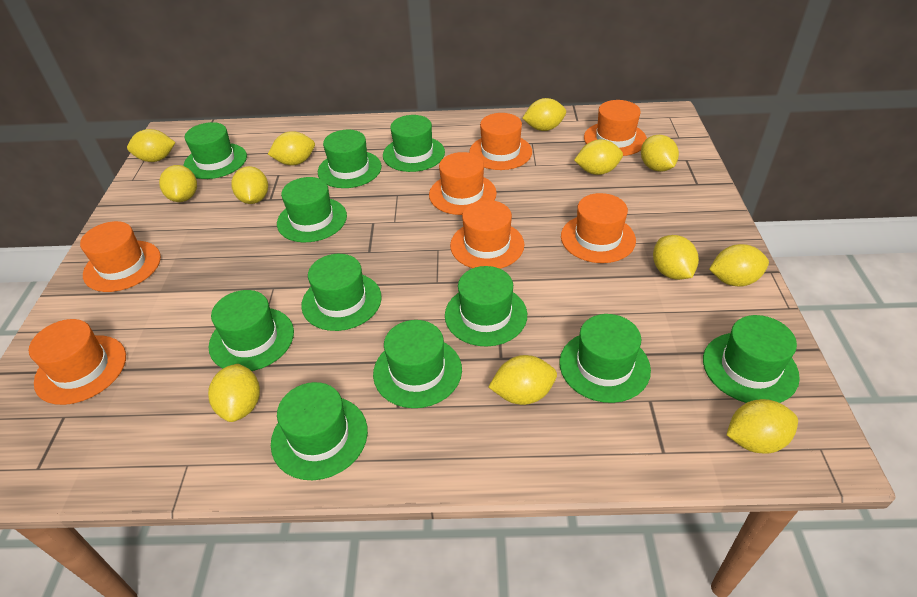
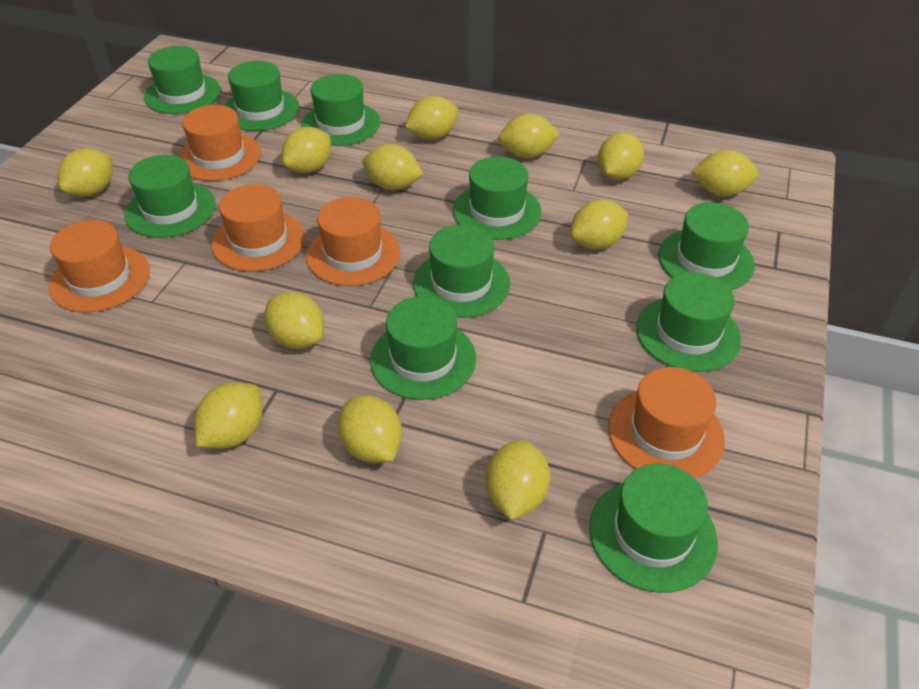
green hat: [184,122,247,179] [209,290,294,371] [271,382,368,480] [277,177,347,242] [301,254,382,331] [318,130,382,188] [373,320,462,408] [383,115,445,172] [445,266,527,346] [559,314,651,403] [703,315,800,403] = 11 -> [124,155,216,238] [144,46,221,114] [224,61,299,131] [301,74,380,146] [370,296,476,400] [413,225,510,318] [453,156,542,240] [589,464,718,593] [636,272,741,372] [658,202,755,290] = 10
orange hat: [29,319,126,405] [80,221,161,292] [429,152,497,215] [450,200,524,269] [469,113,532,170] [561,193,636,263] [584,100,647,156] = 7 -> [49,220,150,312] [178,105,261,181] [212,184,305,272] [306,197,400,286] [608,367,725,478] = 5

